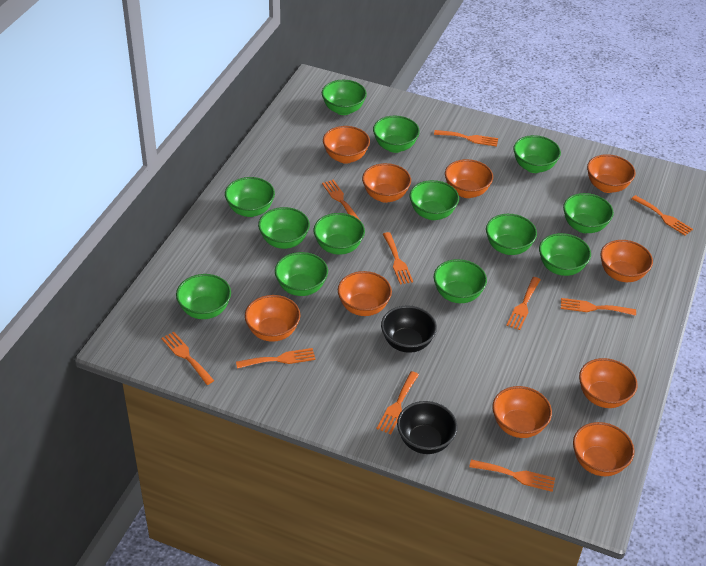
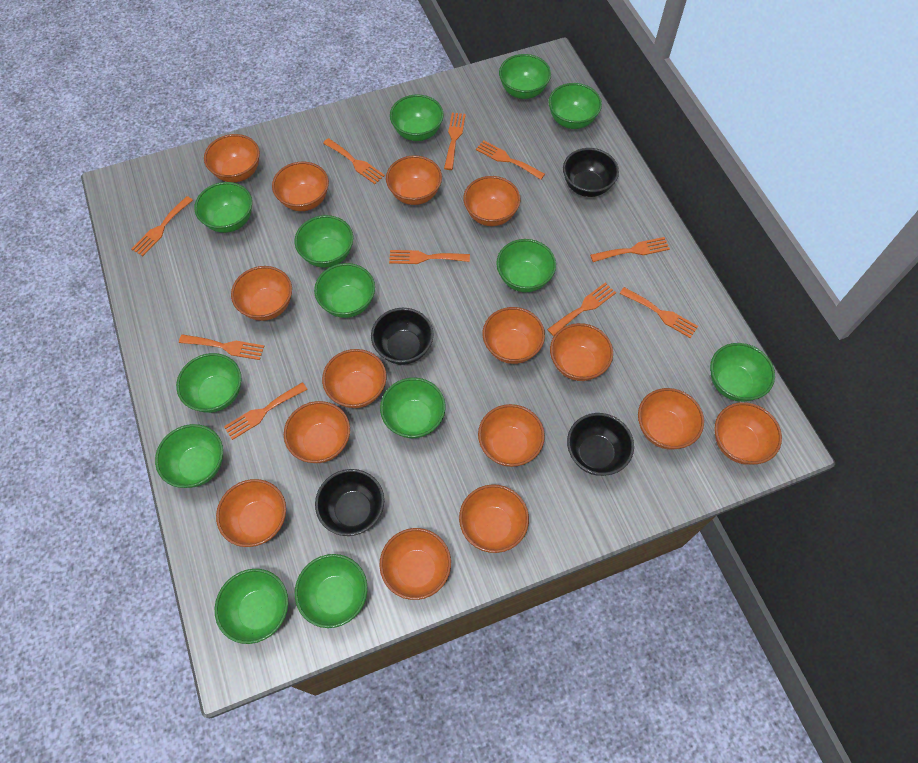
black bowl: [381,305,437,353] [397,401,457,454] = 2 -> [315,469,384,536] [371,308,434,365] [563,148,619,197] [567,413,634,476] = 4
orange bowl: [245,295,301,342] [323,126,370,164] [338,271,392,316] [362,163,411,203] [445,159,493,198] [492,386,552,438] [573,422,634,476] [579,358,638,408] [587,154,636,193] [600,240,653,282] = 10 -> [204,134,260,182] [216,479,286,547] [231,266,292,321] [272,162,329,211] [284,401,350,463] [322,349,387,408] [379,528,451,600] [386,155,442,205] [459,484,529,553] [463,176,521,226] [478,404,545,467] [483,307,545,364] [550,323,613,381] [638,388,704,449] [715,402,782,465] = 15

